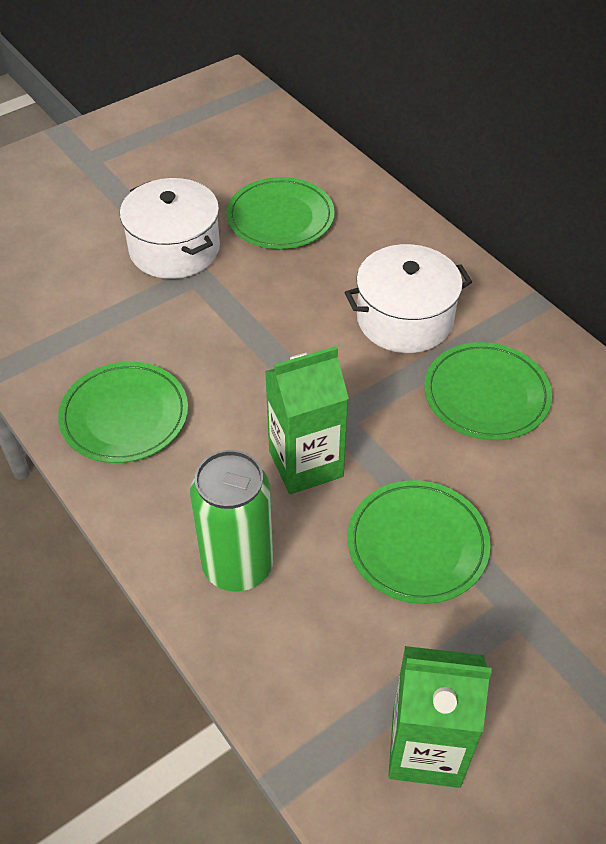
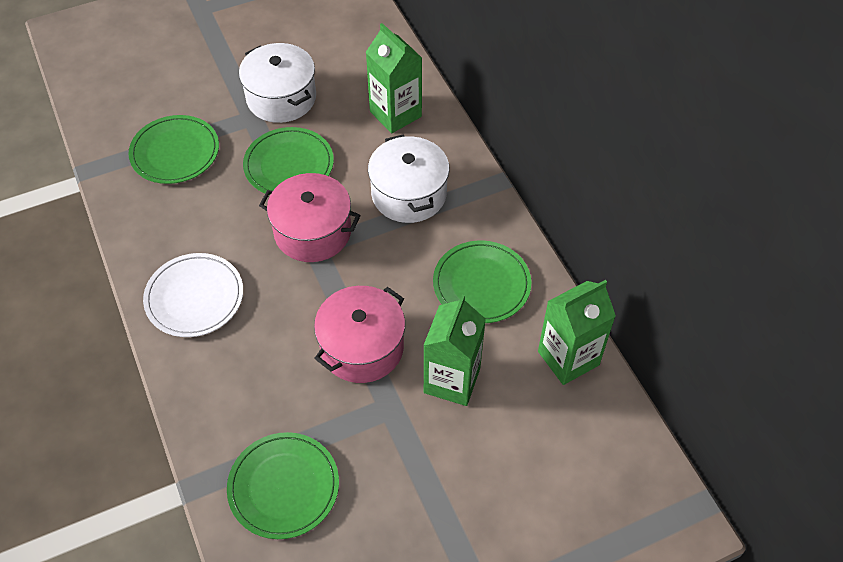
green can: [190,450,273,592] = 1 -> none = 0
green carton: [265,346,349,494] [388,646,492,788] = 2 -> [366,23,422,133] [423,295,486,406] [538,280,616,385] = 3
pink pot: none = 0 -> [259,173,360,262] [314,286,405,383] = 2
white plate: none = 0 -> [143,253,243,337] = 1

